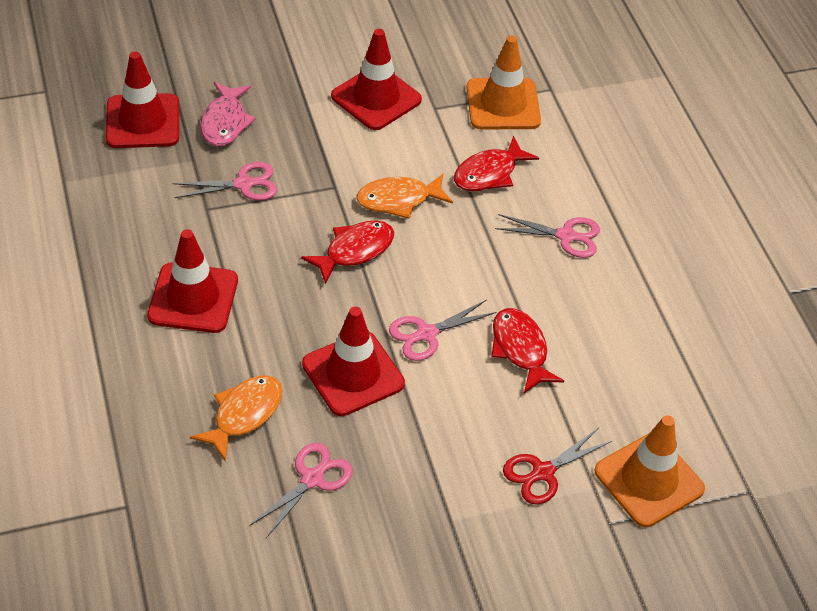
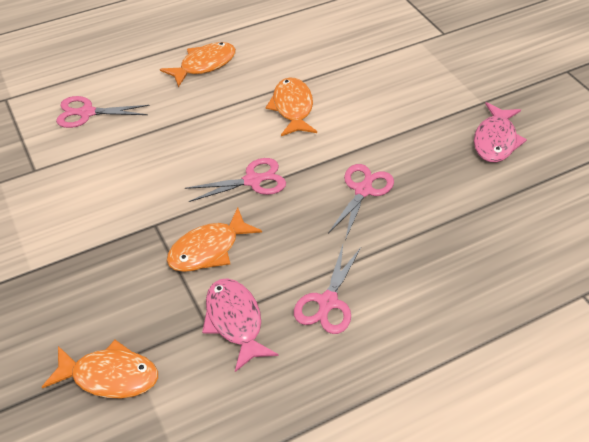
orange fish: [190,375,282,461] [356,174,453,219] = 2 -> [42,340,158,398] [160,42,236,88] [167,208,262,272] [265,77,317,136] = 4
orange traffic cone: [467,36,541,129] [594,415,705,527] = 2 -> none = 0
pink fish: [200,82,256,147] = 1 -> [202,278,279,372] [474,102,527,162] = 2
red fish: [301,221,394,284] [454,136,539,191] [491,308,564,393] = 3 -> none = 0
red scissors: [503,428,612,504] = 1 -> none = 0
red traffic cone: [106,51,179,148] [147,229,238,333] [302,306,405,416] [331,29,422,130] = 4 -> none = 0

